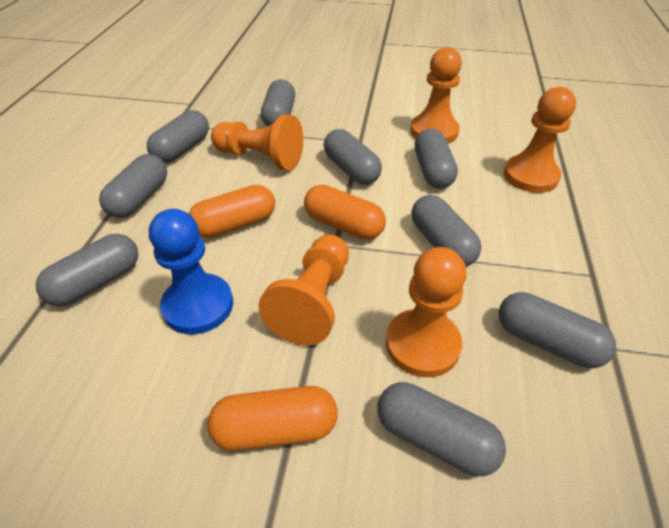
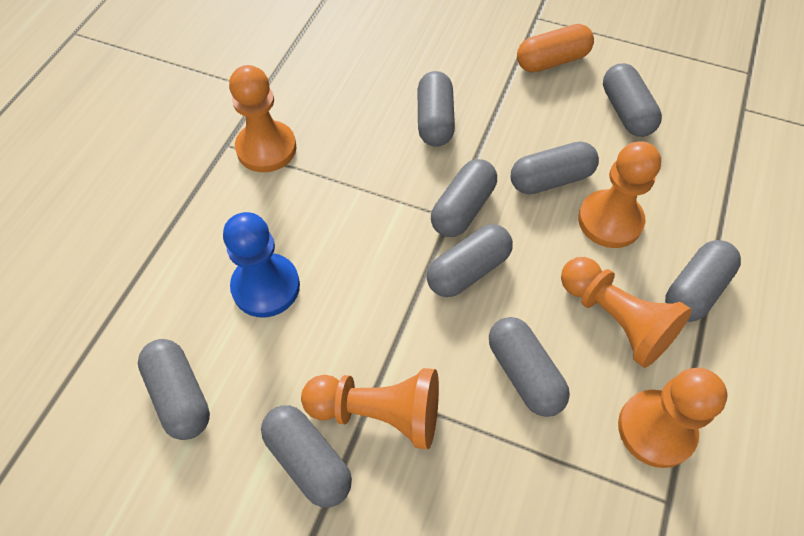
orange capsule: [189,185,275,238] [207,386,338,451] [304,184,386,240] = 3 -> [517,24,594,72] = 1

